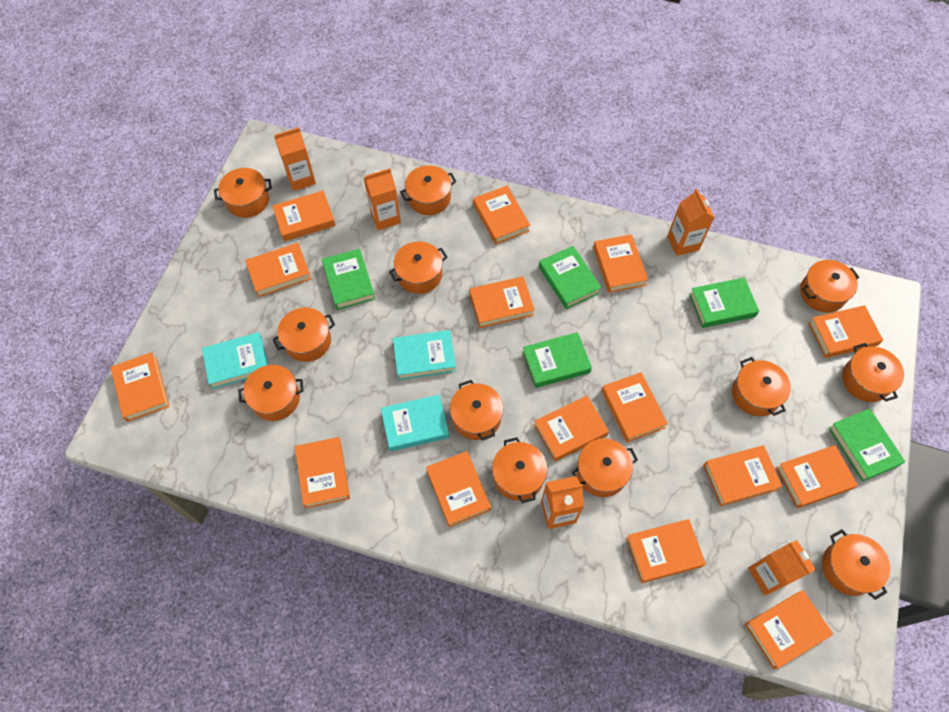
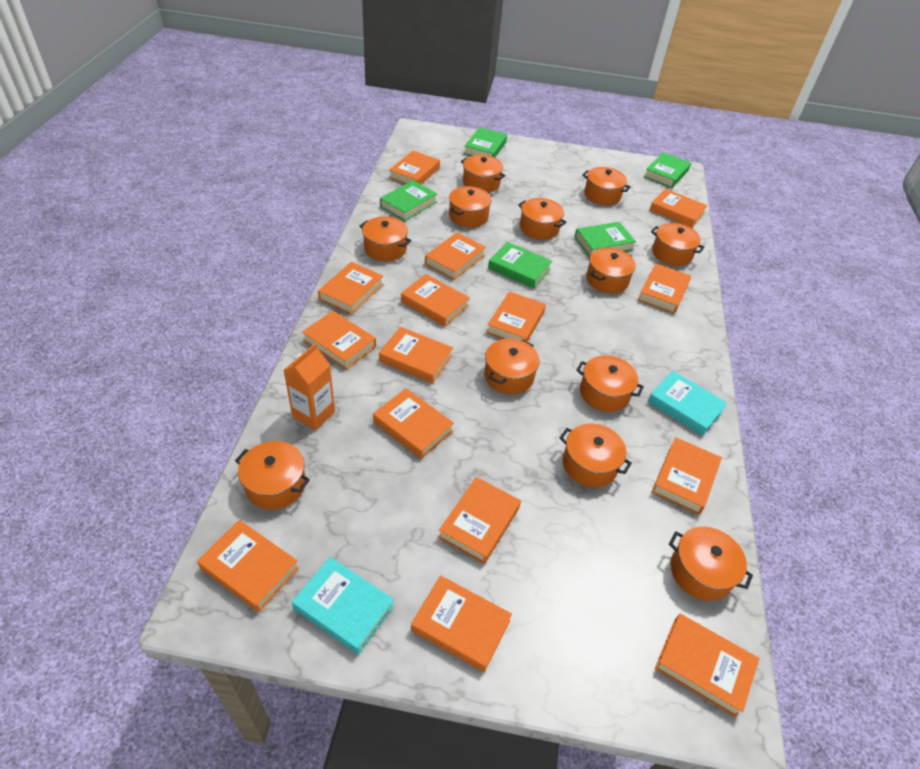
orange carton: [274,127,316,191] [363,168,401,231] [541,476,585,529] [667,189,715,256] [748,540,816,596] = 5 -> [284,343,335,431] = 1
turquoise book: [202,332,268,389] [381,395,449,451] [393,330,456,380] = 3 -> [292,557,394,655] [648,371,727,436] = 2

